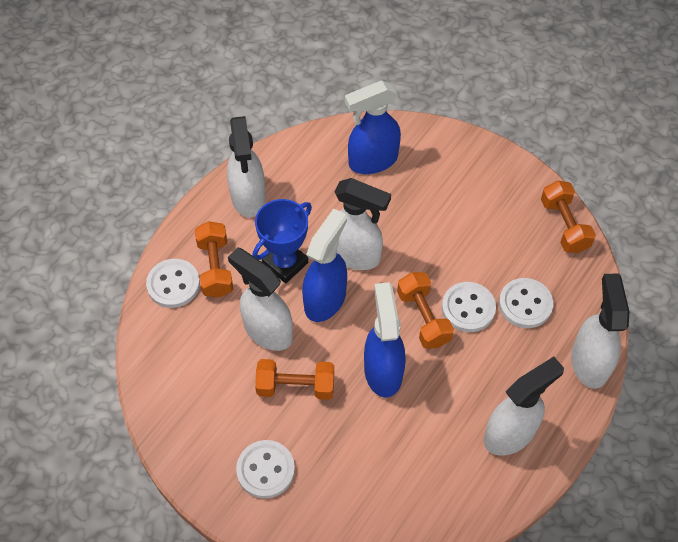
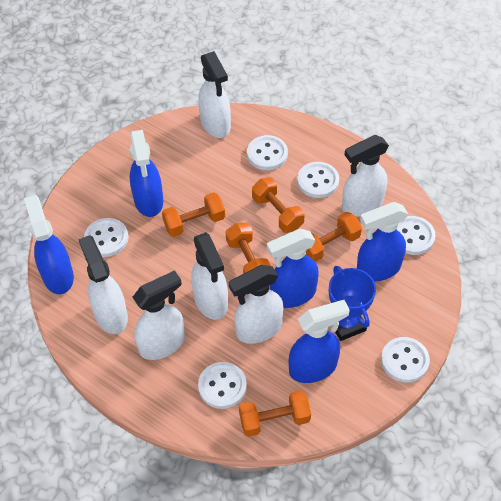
blue spray bottle: [302,208,347,322] [345,80,401,174] [364,282,406,398] = 3 -> [24,195,74,294] [130,130,163,217] [267,229,319,308] [289,300,350,383] [357,202,408,282] = 5
orange dumbbell: [195,221,233,298] [255,359,334,400] [397,272,454,349] [541,181,596,253] = 4 -> [162,192,225,237] [226,223,271,274] [239,390,311,437] [252,178,305,233] [306,212,362,262] = 5
white button: [146,259,200,308] [236,440,295,499] [442,282,496,332] [499,278,553,328] = 4 -> [84,218,128,257] [198,362,247,409] [247,135,288,170] [297,162,339,198] [381,337,430,383] [397,216,436,255] = 6
white spray bottle: [227,116,266,218] [228,247,293,351] [335,178,391,270] [484,357,564,456] [571,273,629,389] = 5 -> [78,235,128,334] [132,270,185,360] [191,232,228,320] [198,51,231,138] [229,265,283,344] [342,135,389,217] = 6

